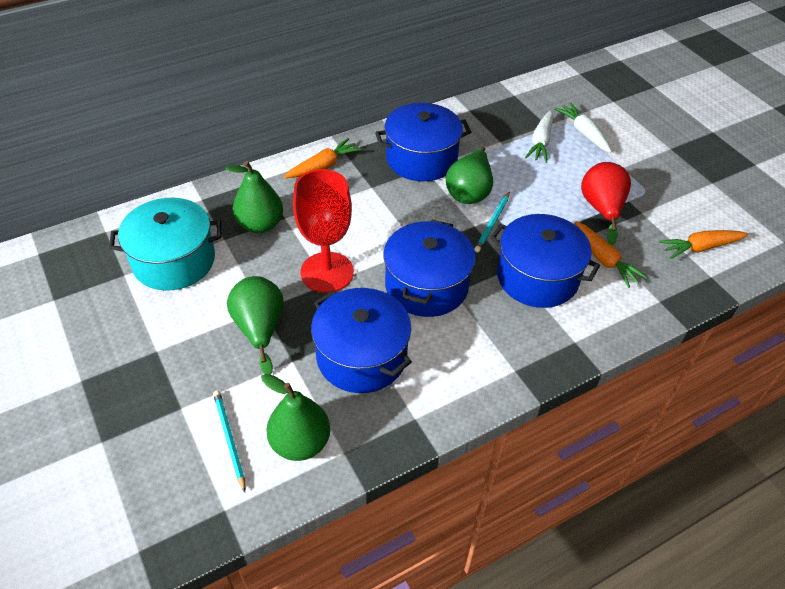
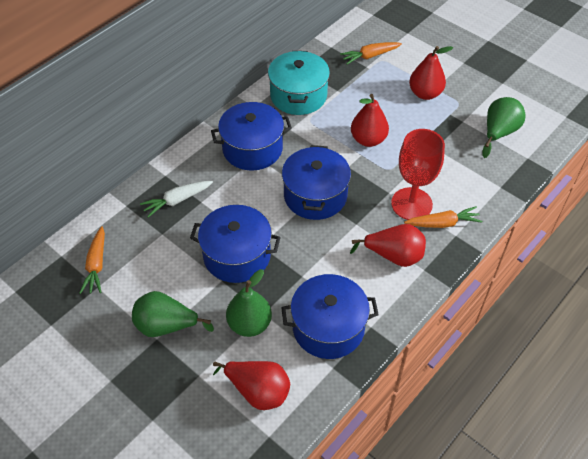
green pear: [225,161,283,233] [227,276,284,375] [261,374,330,461] [446,147,493,204] = 4 -> [132,291,214,337] [226,269,272,337] [482,97,525,158] = 3
red pear: [581,162,631,245] = 1 -> [213,361,290,410] [350,224,426,267] [351,94,389,147] [409,46,453,100] = 4
turquoise pencil: [213,390,246,492] [474,191,510,252] = 2 -> none = 0
white carrot: [525,111,553,163] [554,103,612,153] = 2 -> [140,181,213,218] = 1

